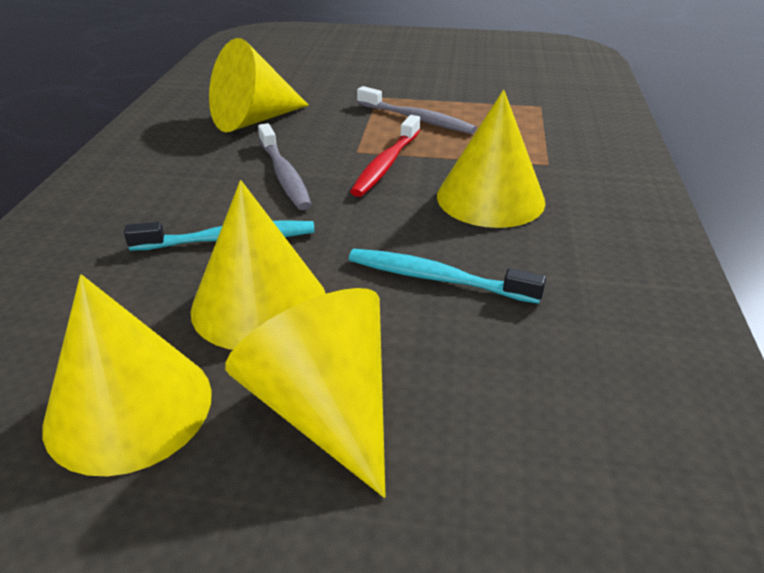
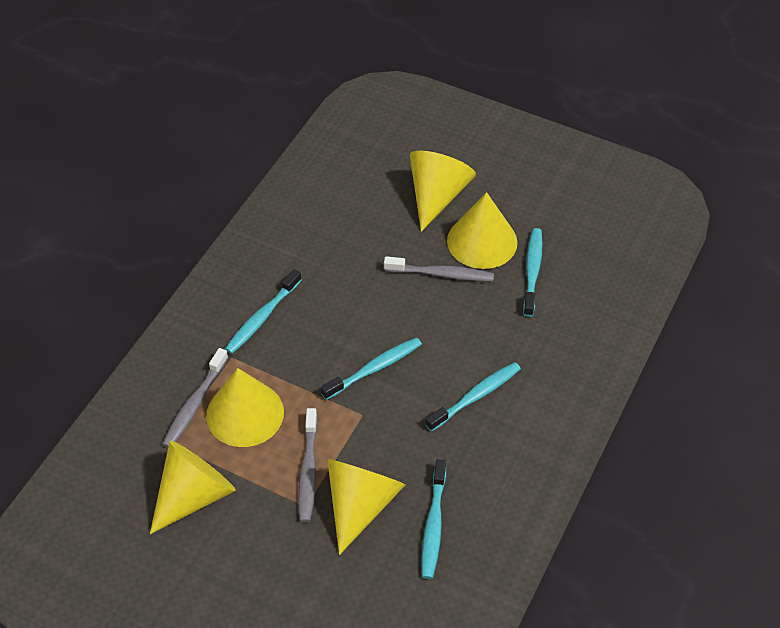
grey toothbrush: [258,123,312,210] [357,86,477,134] = 2 -> [162,348,228,448] [298,408,318,522] [384,256,494,281] = 3
red toothbrush: [350,115,420,197] = 1 -> none = 0
turquoise toothbrush: [124,220,314,251] [349,249,546,304] = 2 -> [225,269,302,354] [321,337,422,400] [422,460,446,579] [425,362,521,431] [523,228,543,317] = 5

